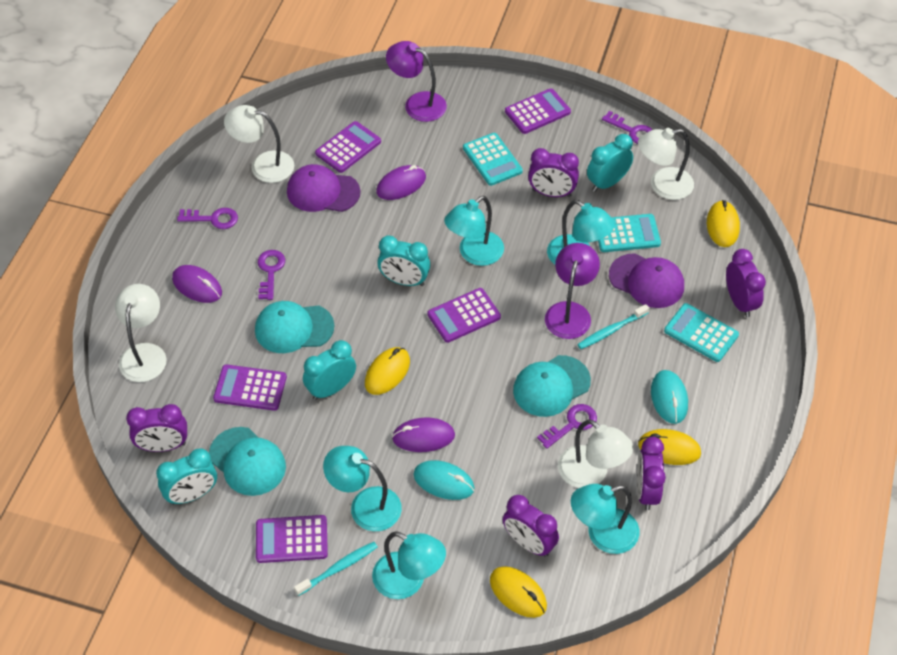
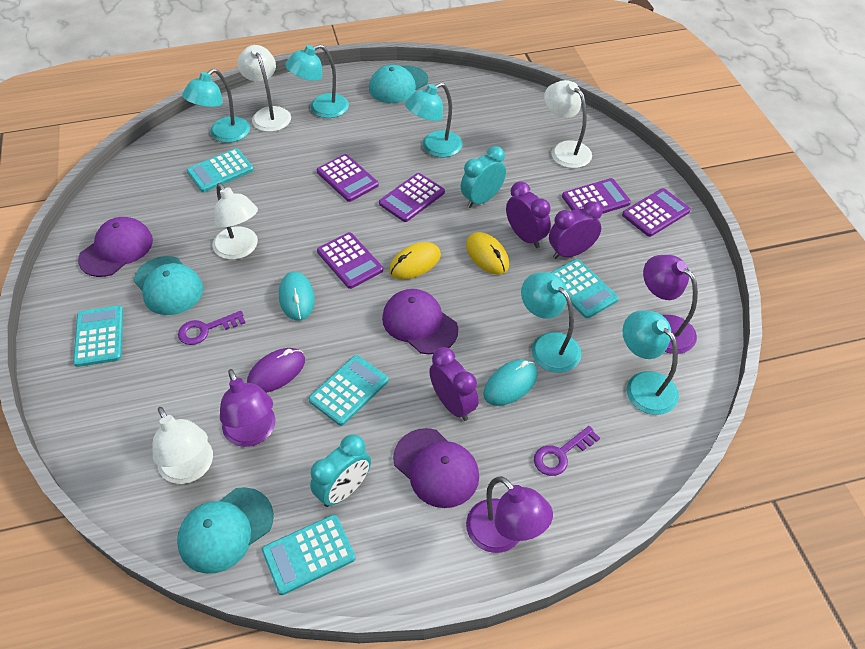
purple cap: [287,164,360,212] [609,253,684,308] = 2 -> [78,217,153,277] [382,289,458,354] [393,428,479,508] = 3
purple clock: [126,404,187,452] [503,495,559,557] [528,148,579,197] [637,437,666,510] [726,249,766,317] = 5 -> [429,347,479,421] [506,181,551,248] [549,201,602,259] = 3
purple key: [177,208,238,229] [258,250,285,300] [537,404,597,449] [602,111,653,144] = 4 -> [178,311,245,345] [534,426,600,476] = 2
purple lamp: [386,41,447,122] [545,243,600,339] = 2 -> [220,369,276,447] [466,476,553,553] [643,255,698,354] = 3
purple mouse: [172,265,222,303] [376,165,426,200] [392,418,455,452] = 3 -> [247,348,305,393] = 1
turquoise calculator: [463,133,523,186] [598,214,661,252] [664,303,739,362] = 3 -> [73,305,123,367] [187,148,254,192] [262,515,356,595] [309,355,389,426] [551,259,619,319] = 5
turquoise clock: [156,448,217,505] [303,340,356,400] [377,236,430,286] [587,134,633,192] = 4 -> [310,434,371,507] [461,146,506,208] = 2
turquoise toothbrush: [294,542,378,596] [577,304,649,349] = 2 -> none = 0
yellow mouse: [365,347,410,395] [490,566,547,618] [638,429,701,465] [707,200,740,247] = 4 -> [389,242,441,279] [466,232,509,274] = 2

